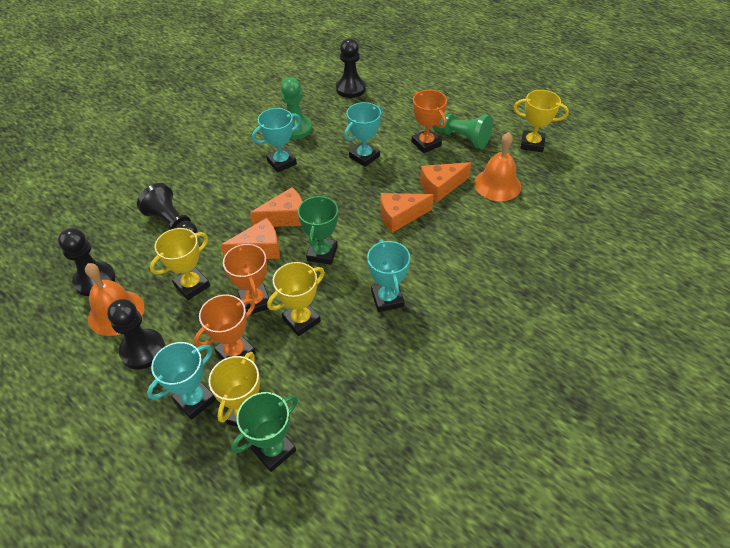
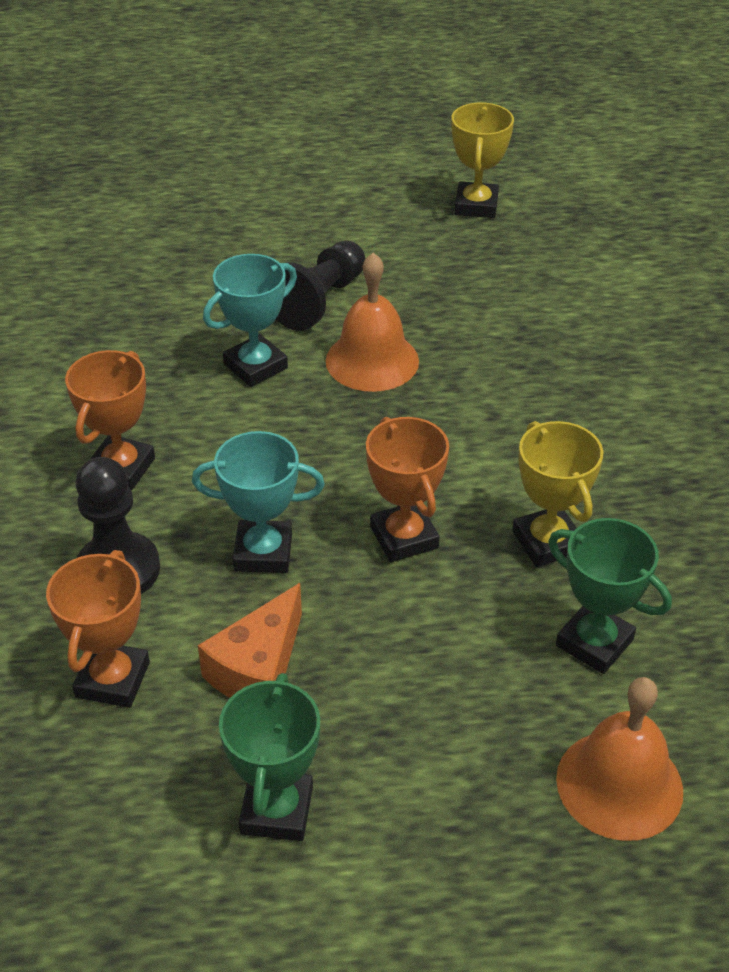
black pawn: [58,228,116,296] [107,299,165,369] [137,183,198,233] [336,38,366,98] = 4 -> [75,457,160,594] [276,241,365,331] = 2
green pawn: [281,77,312,139] [432,113,493,149] = 2 -> none = 0
orange cheese: [220,218,280,259] [250,187,303,227] [380,193,434,233] [420,162,471,203] = 4 -> [198,583,302,698] = 1
turquoise trophy: [147,342,216,420] [252,108,301,173] [344,102,383,167] [367,239,410,312] = 4 -> [192,431,325,573] [203,254,297,387] = 2
yellow trophy: [150,228,210,300] [208,352,260,427] [267,262,325,336] [514,90,569,152] = 4 -> [452,103,514,218] [512,421,604,567] = 2

